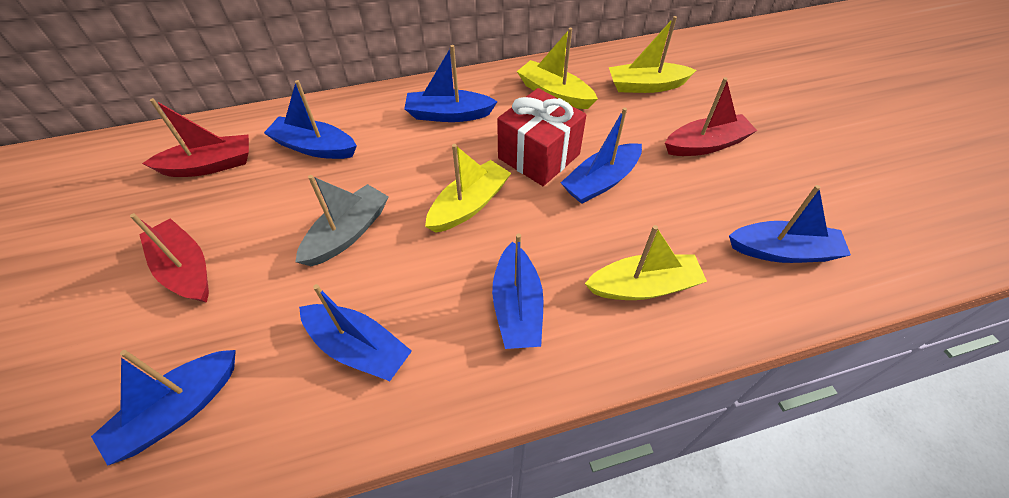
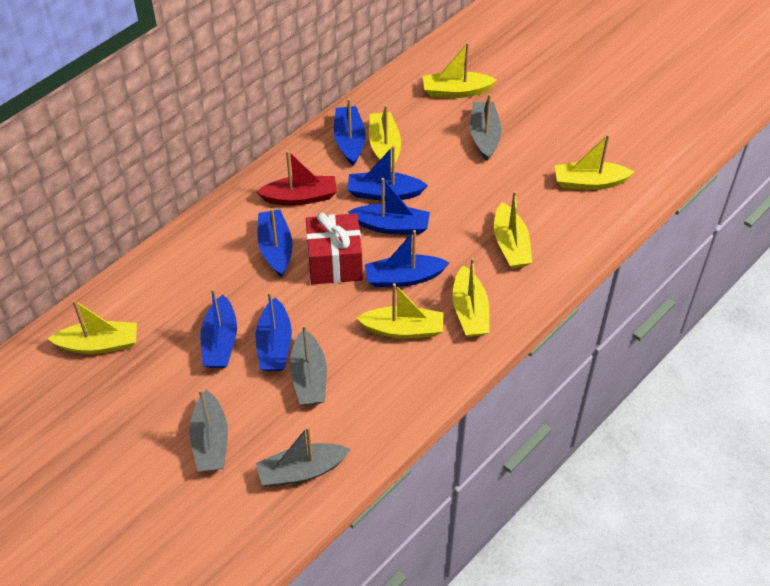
grey boat: [295,175,389,266] = 1 -> [189,389,228,472] [256,426,351,487] [290,324,327,405] [470,94,502,161] = 4
red boat: [130,213,209,303] [142,98,249,177] [665,77,757,156] = 3 -> [256,150,337,206] = 1
yellow boat: [425,144,511,233] [517,28,598,109] [585,225,707,300] [609,16,697,93] = 4 -> [48,300,137,354] [356,283,444,338] [369,105,401,170] [423,42,497,98] [452,258,490,337] [494,191,532,268] [555,134,634,190] = 7

